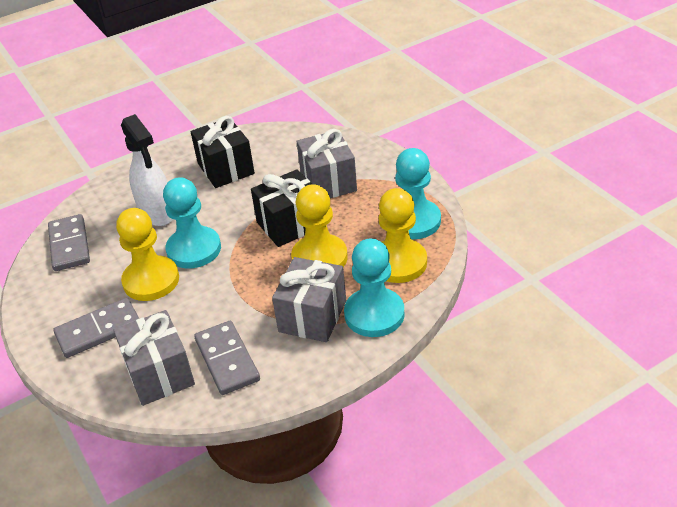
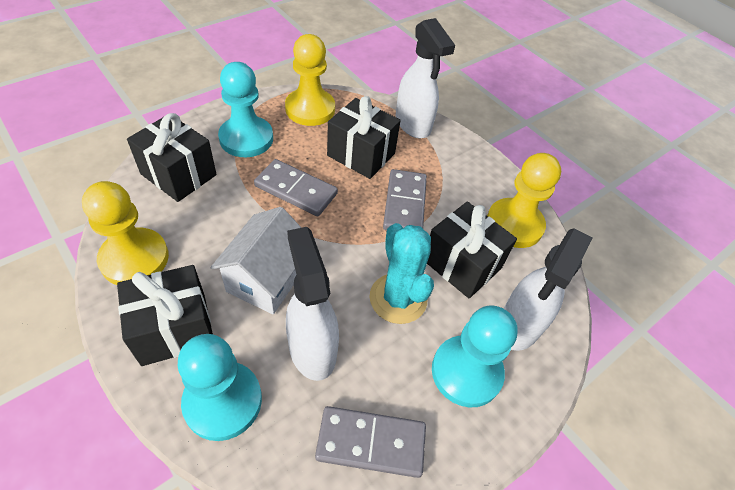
black gift: [191,116,255,188] [251,169,312,247] = 2 -> [117,265,213,366] [127,113,217,202] [327,96,401,179] [427,201,517,298] = 4
grey gift: [114,310,195,406] [272,257,346,342] [297,129,357,198] = 3 -> none = 0
turquoise cactus: none = 0 -> [370,223,434,324] = 1
white house: none = 0 -> [210,207,302,314] = 1
white spray bottle: [121,114,173,226] = 1 -> [286,227,339,381] [396,18,455,138] [503,228,593,351] = 3

